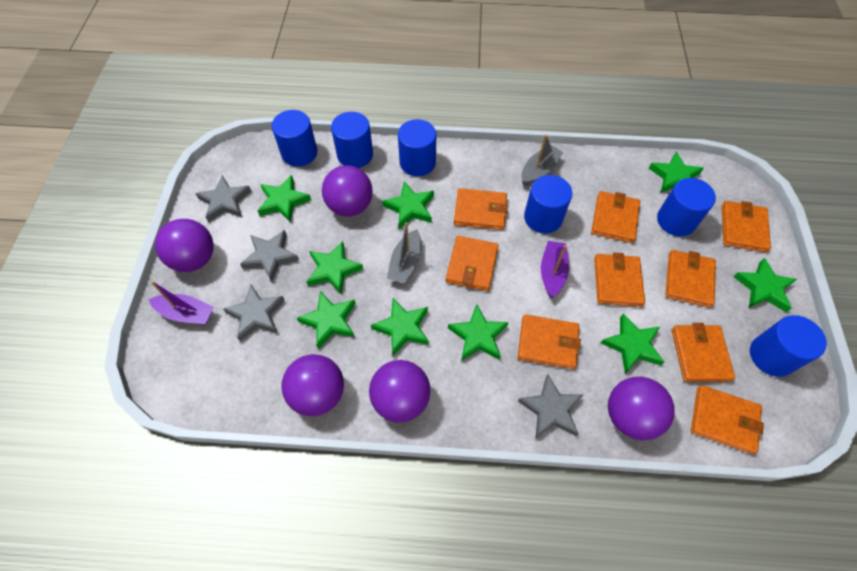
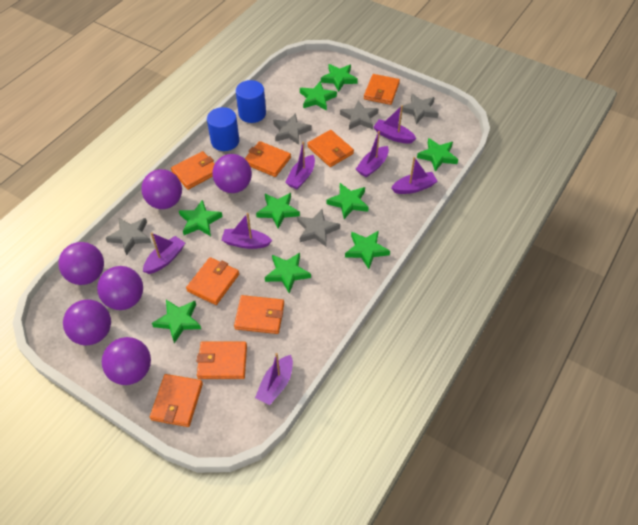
blue cylinder: [272,110,317,167] [331,112,373,168] [398,119,436,176] [524,175,572,233] [657,178,716,236] [750,315,827,377] = 6 -> [207,107,239,151] [236,80,266,123] = 2
grey boat: [387,222,421,284] [521,135,564,186] = 2 -> none = 0
grey star: [195,175,252,222] [223,285,285,342] [240,230,299,281] [518,374,583,438] = 4 -> [106,218,151,256] [273,113,312,145] [297,209,340,247] [340,100,378,130] [400,94,439,124] = 5
orange wallet: [446,236,499,291] [454,188,508,230] [518,314,581,369] [591,191,640,243] [594,253,645,307] [665,250,716,308] [672,323,735,382] [691,385,764,454] [722,201,771,252] = 9 -> [150,374,203,427] [171,151,215,190] [186,257,239,305] [197,342,247,379] [234,295,284,334] [245,141,291,177] [307,130,354,167] [364,74,400,105] = 8
purple ball: [155,219,214,272] [281,354,344,416] [322,165,373,216] [369,360,430,422] [608,377,675,440] = 5 -> [58,242,104,285] [63,299,111,345] [97,266,143,310] [102,337,151,385] [141,169,182,209] [212,154,252,193] = 6
purple boat: [149,281,214,325] [541,241,569,298] = 2 -> [143,233,185,274] [222,213,272,249] [255,353,293,405] [285,141,315,189] [356,131,389,178] [374,105,416,144] [391,157,438,194] = 7

